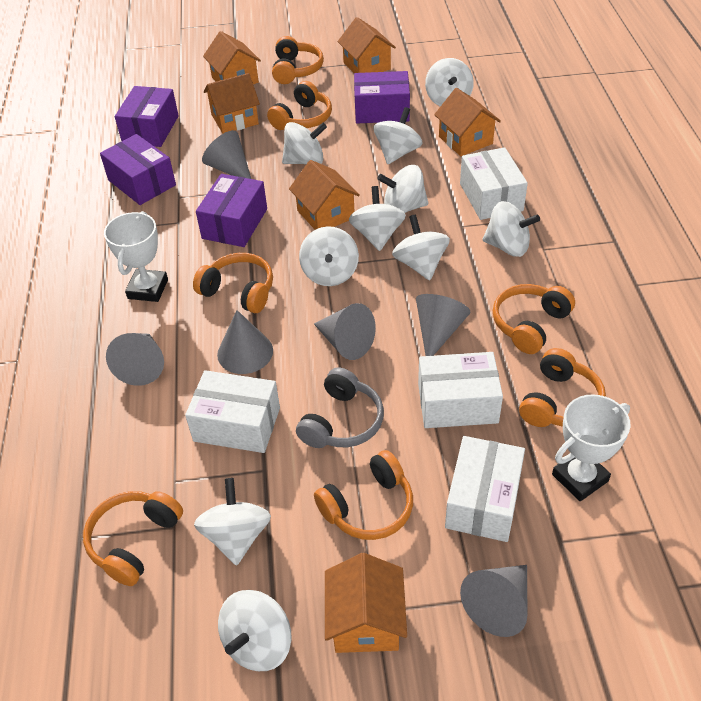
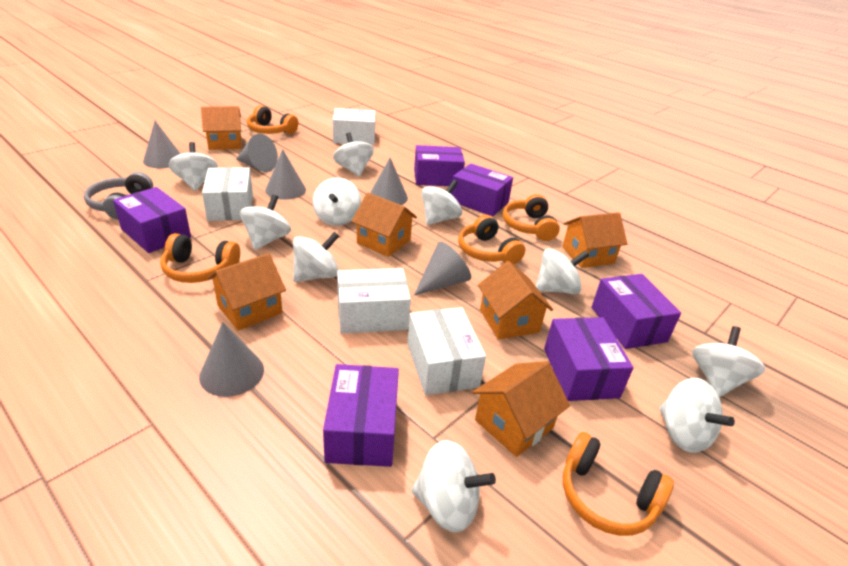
orange headphones: [83,491,183,586] [193,253,273,313] [267,81,332,130] [272,36,324,84] [314,450,413,540] [493,284,575,354] [519,348,606,427] = 7 -> [160,233,240,283] [247,105,298,134] [458,215,525,265] [503,194,560,241] [563,432,674,536] = 5
purple box: [100,134,176,205] [115,86,179,147] [196,174,267,247] [354,71,410,123] = 4 -> [113,187,191,253] [323,364,399,467] [414,145,465,186] [451,163,513,217] [544,317,634,401] [591,274,681,349] = 6
white trophy: [104,211,168,302] [552,394,631,501] = 2 -> none = 0

